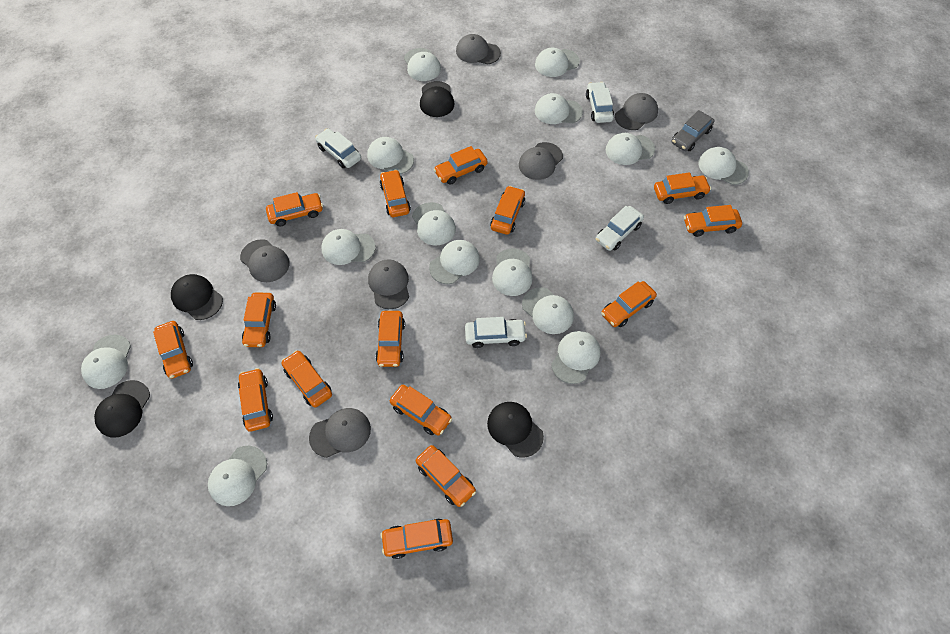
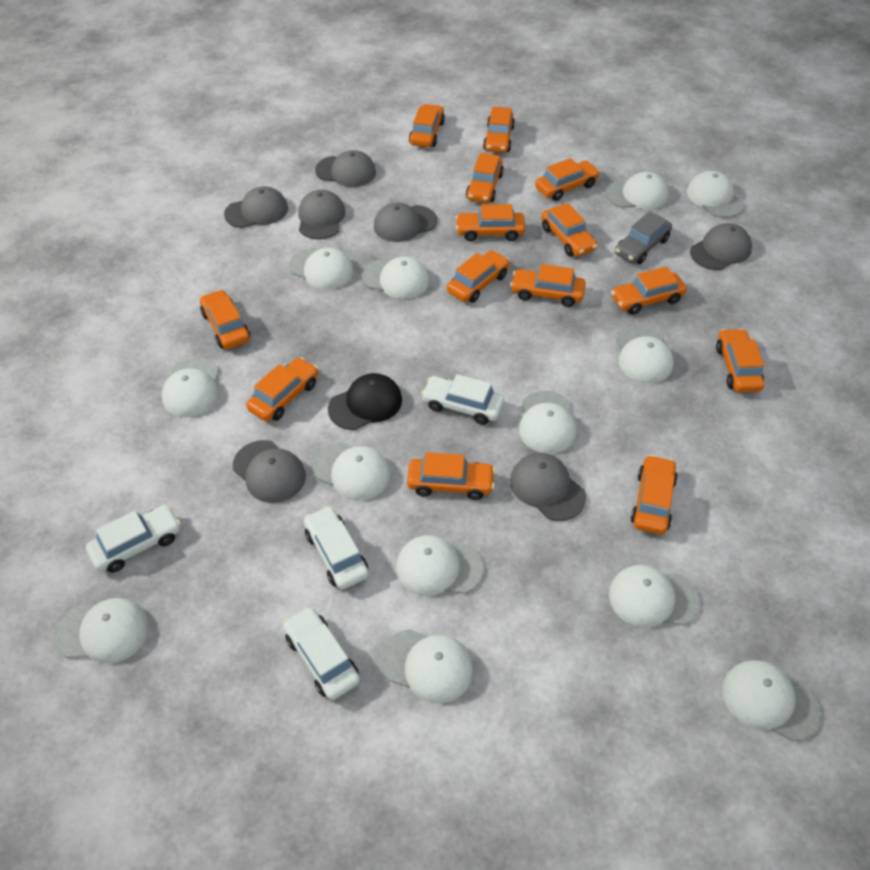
black cap: [94,380,150,438] [171,274,223,320] [420,81,455,117] [487,402,544,458] = 4 -> [328,373,402,430] = 1
grey cap: [240,239,290,282] [309,408,371,458] [368,259,409,309] [456,34,501,64] [519,142,563,180] [615,93,658,130] = 6 -> [224,186,288,228] [233,440,306,503] [298,190,345,239] [315,150,376,187] [374,203,437,242] [510,453,586,521] [690,223,752,270] = 7
orange car: [153,321,193,379] [238,368,273,432] [242,292,276,347] [266,192,323,226] [281,350,332,408] [376,311,405,367] [380,170,411,217] [380,519,453,559] [390,385,452,436] [416,445,476,507] [434,146,488,185] [490,186,525,235] [601,281,657,327] [654,172,711,204] [684,205,742,237] = 15 -> [200,290,250,349] [246,357,318,421] [407,452,495,500] [409,104,445,147] [447,250,510,303] [455,204,525,241] [466,153,504,203] [483,107,515,153] [510,264,586,307] [535,158,600,201] [541,203,598,257] [611,266,687,315] [631,455,678,534] [716,328,764,392] = 14
white cap: [81,334,131,389] [208,446,267,506] [322,229,376,265] [367,137,414,174] [404,48,441,81] [412,202,456,245] [429,240,480,284] [492,248,533,296] [522,287,574,334] [535,48,580,77] [535,93,583,124] [551,331,601,384] [606,133,655,165] [698,147,749,185] = 14 -> [55,598,149,664] [162,358,219,417] [289,248,354,290] [313,442,391,500] [362,256,430,299] [381,629,473,703] [396,535,484,596] [519,391,576,454] [605,172,669,210] [609,565,700,628] [616,327,674,383] [687,171,744,218] [722,660,821,742] = 13

